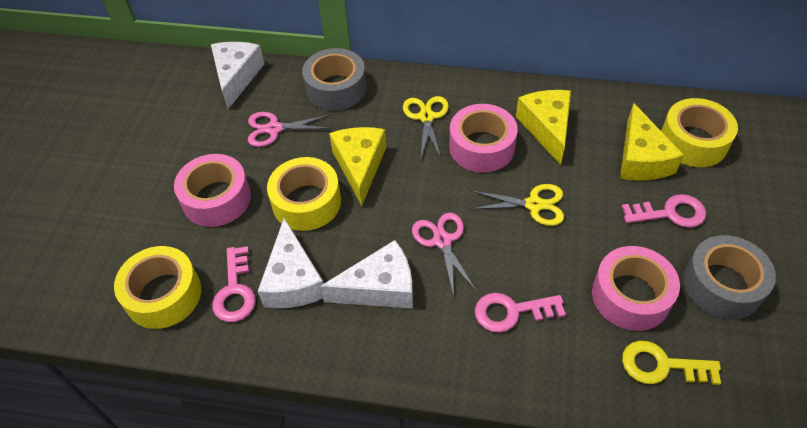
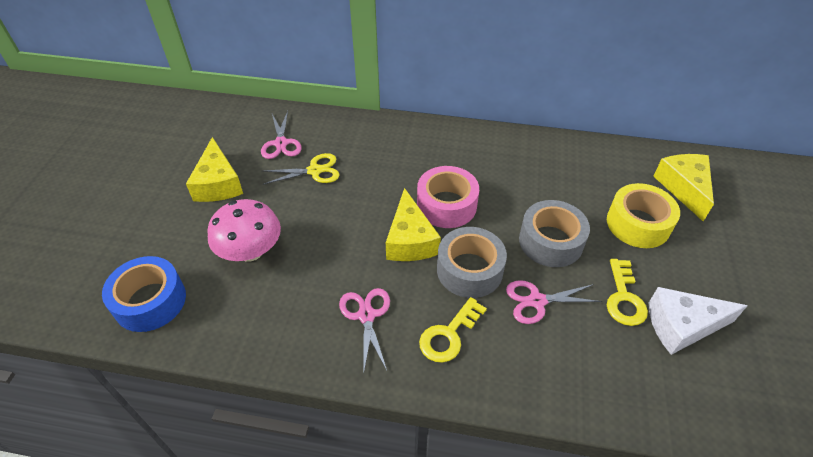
blue tape: none = 0 -> [102,256,186,332] = 1
pink key: [212,246,256,322] [475,293,566,333] [621,194,706,228] = 3 -> none = 0
pink mushroom: none = 0 -> [207,199,281,261] = 1
pink scissors: [248,112,332,147] [412,213,477,296] = 2 -> [261,111,302,159] [339,288,390,375] [506,280,602,324] = 3
pink tape: [174,154,251,227] [449,104,518,173] [592,246,680,331] = 3 -> [417,166,479,228] = 1
white cheese: [211,42,264,109] [258,218,324,308] [320,240,413,309] = 3 -> [648,287,747,355] = 1
yellow key: [622,341,721,385] = 1 -> [419,297,487,363] [607,259,648,326] = 2
yellow scissors: [403,96,449,160] [472,184,564,226] = 2 -> [263,153,340,185] = 1
yellow tape: [114,246,201,329] [267,157,341,231] [661,98,738,167] = 3 -> [607,183,680,248] = 1

